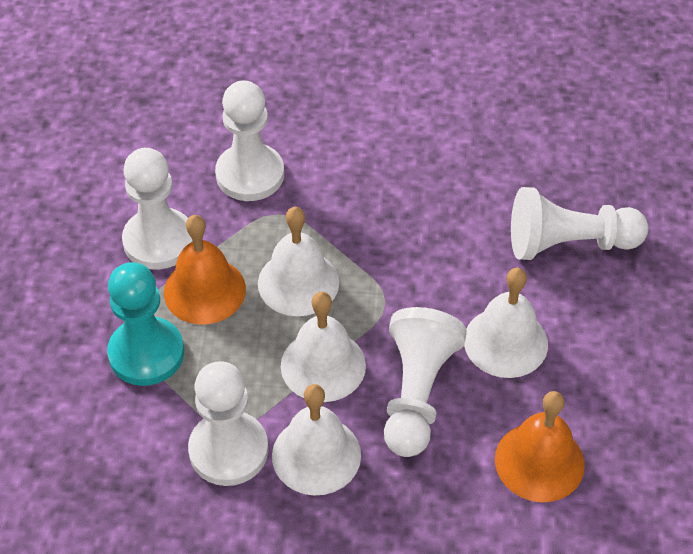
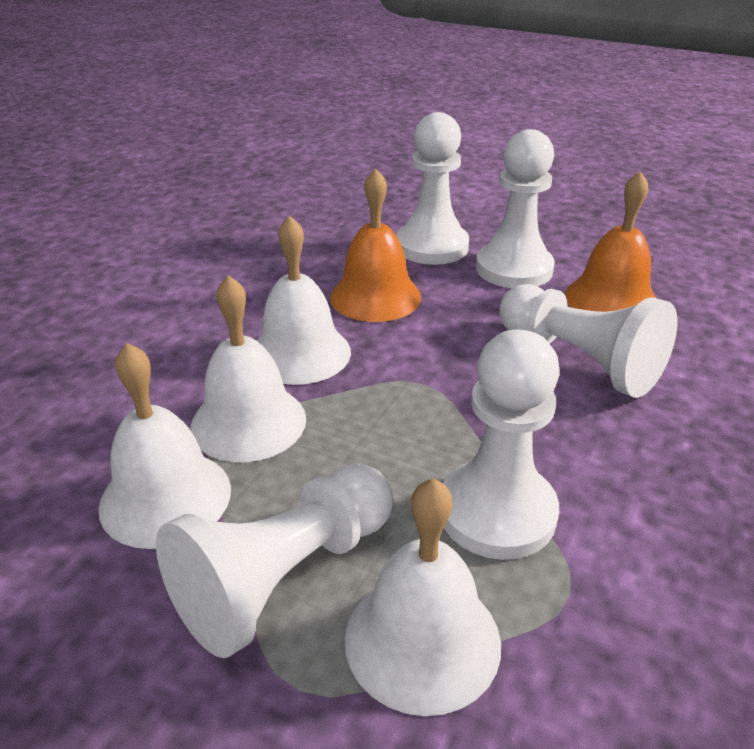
turquoise pawn: [107,262,184,386] = 1 -> none = 0

